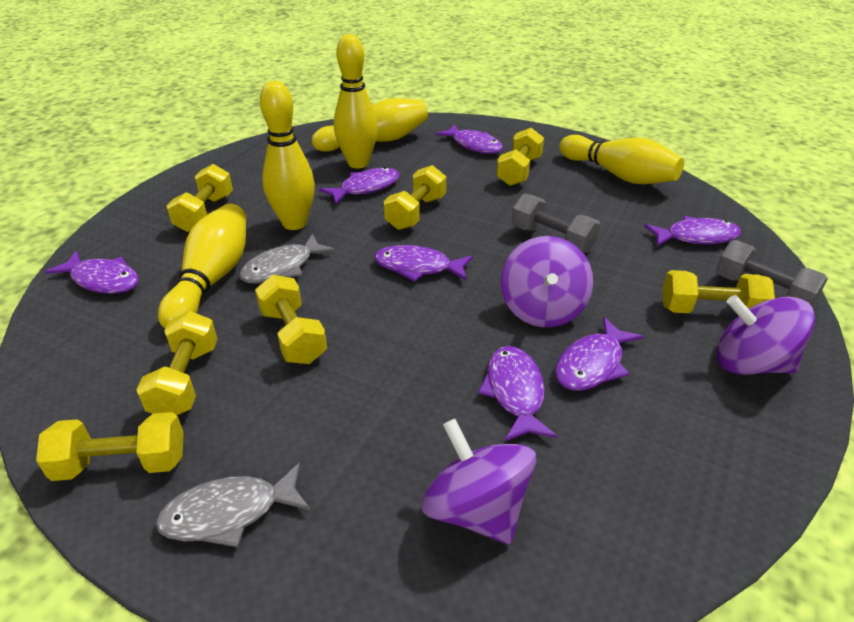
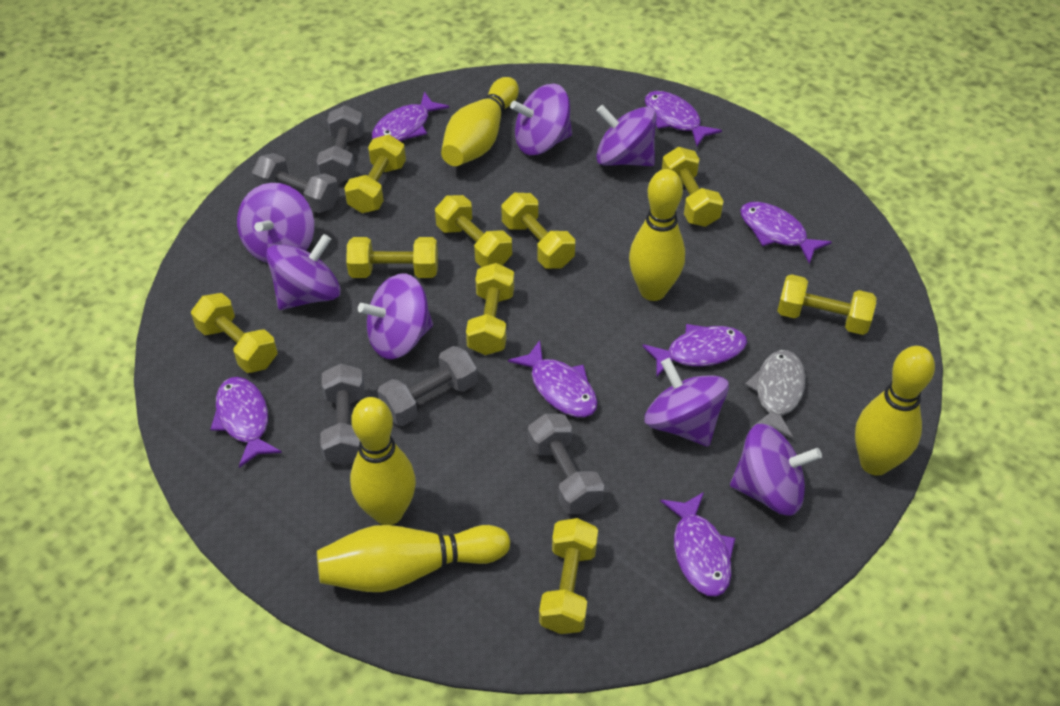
grey dumbbell: [512,193,601,254] [716,240,828,306] = 2 -> [252,153,340,213] [317,105,364,183] [320,364,364,465] [377,346,477,426] [528,414,604,514] = 5
grey fish: [155,463,310,547] [239,234,335,283] = 2 -> [745,350,806,439] = 1
purple spinning top: [421,419,536,544] [501,236,593,328] [717,295,815,375] = 3 -> [237,183,314,263] [266,234,341,310] [358,273,433,359] [510,84,572,155] [596,105,657,166] [645,358,729,447] [730,424,822,516] = 7
yellow dumbbell: [36,412,184,481] [136,311,217,415] [167,164,233,232] [255,275,327,364] [384,165,446,230] [496,128,544,186] [662,270,775,313] = 7 -> [191,293,278,373] [344,135,406,213] [346,237,438,278] [435,195,512,267] [466,263,514,355] [501,193,575,269] [539,518,598,634] [662,147,724,227] [777,274,876,335] = 9

